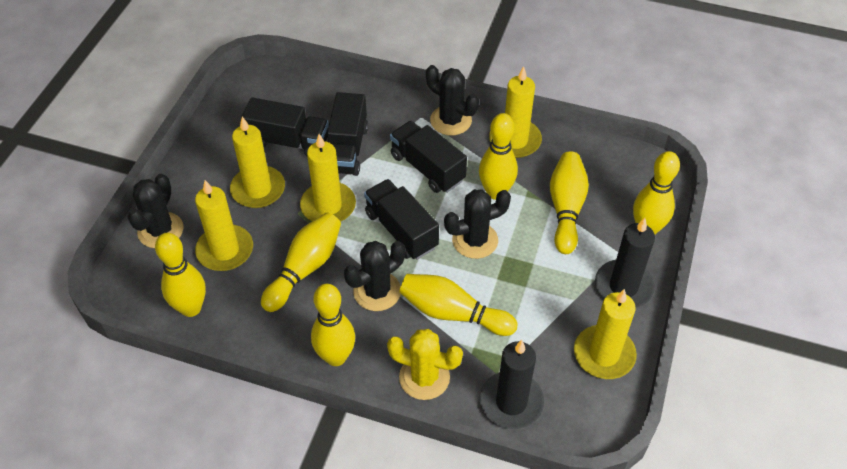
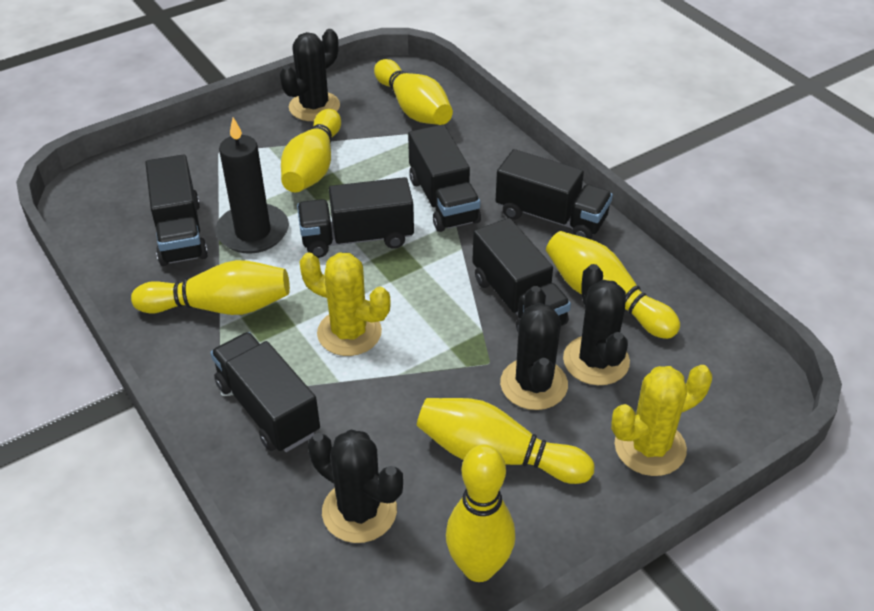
black candle: [480,340,544,429] [595,218,655,308] = 2 -> [215,117,289,254] = 1
black truck: [241,97,329,156] [327,92,368,176] [364,179,439,260] [390,121,467,193] = 4 -> [145,154,208,266] [210,332,320,452] [297,177,414,258] [408,125,481,232] [472,218,571,331] [496,149,613,239] = 6
yellow bowling pin: [155,233,206,317] [261,213,341,312] [311,284,355,366] [399,274,517,336] [479,113,518,200] [550,151,589,254] [633,151,680,234] = 7 -> [131,260,290,315] [281,109,341,192] [374,59,453,125] [417,398,594,484] [446,444,515,582] [546,231,680,339] = 6
yellow cactus: [387,329,463,400] = 1 -> [299,252,391,356] [611,365,712,476] = 2
yellow candle: [195,180,253,271] [230,117,285,208] [300,134,356,222] [489,66,542,158] [574,289,637,379] = 5 -> none = 0

